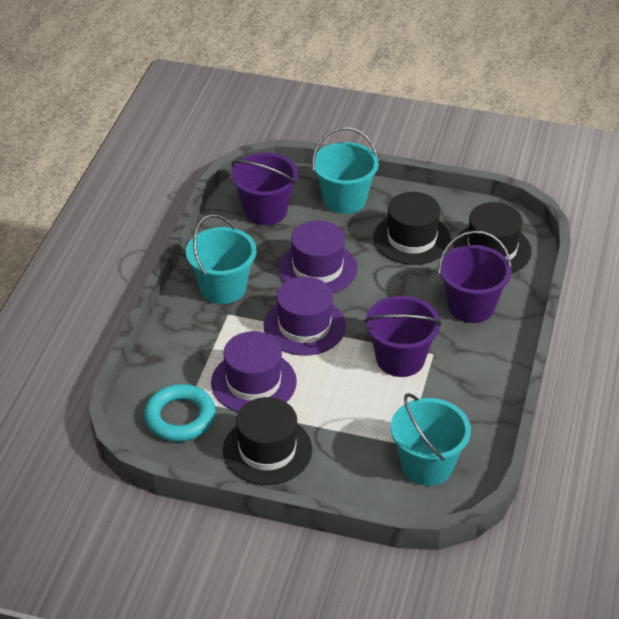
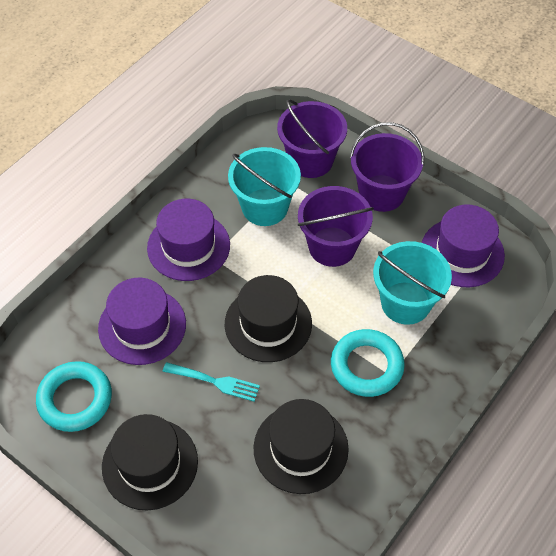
turquoise bucket: [186,214,256,304] [312,127,379,214] [391,393,471,486] = 3 -> [228,147,301,226] [373,241,452,325] = 2
turquoise fork: none = 0 -> [163,362,260,401] = 1
turquoise ring: [144,384,216,442] = 1 -> [36,361,112,432] [331,329,405,397] = 2

